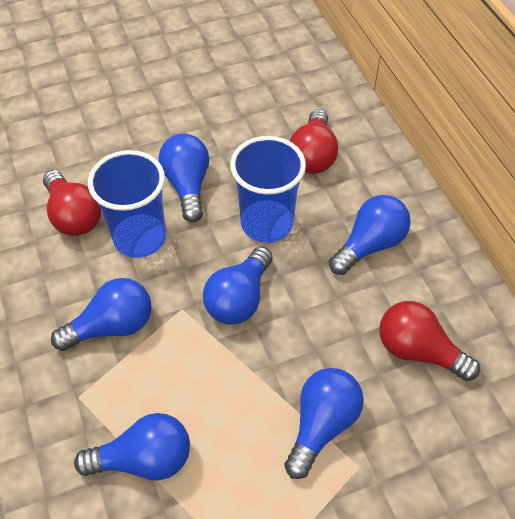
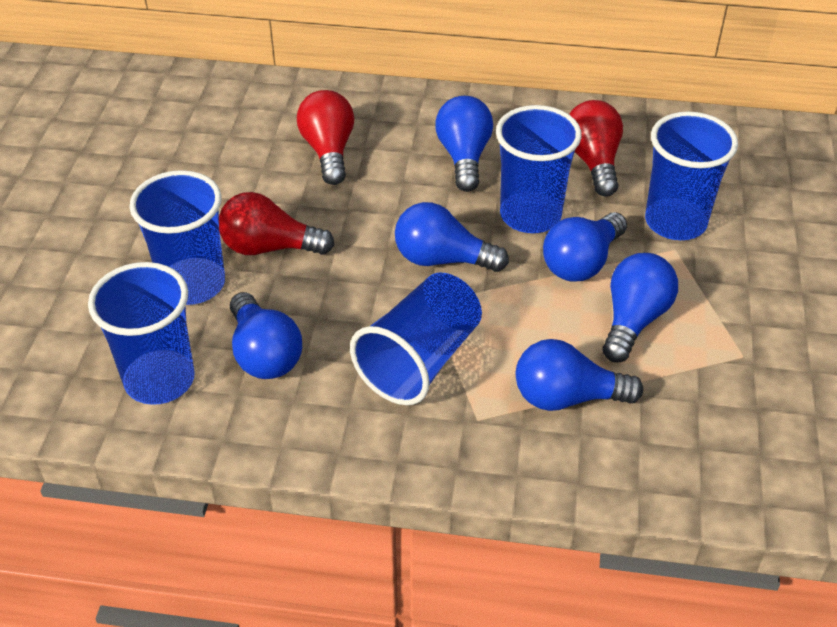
blue cup: [88,150,166,258] [230,136,306,243] = 2 -> [88,262,195,405] [129,170,225,305] [350,273,482,405] [496,105,582,233] [645,111,738,240] = 5

